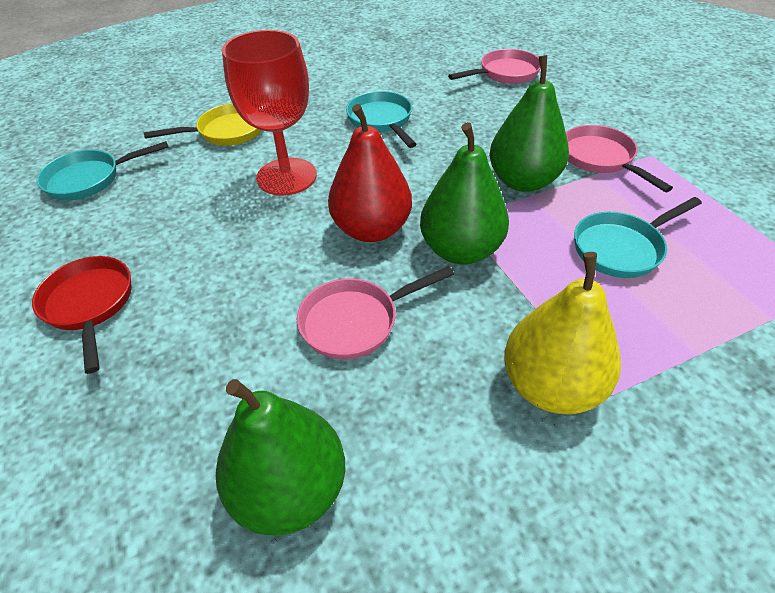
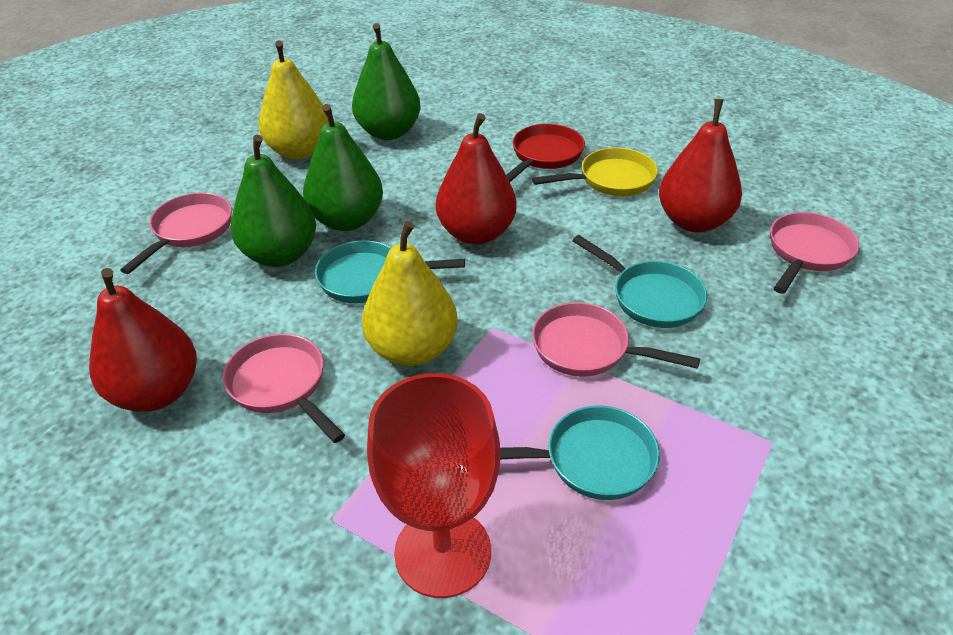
pink pan: [297,266,454,360] [448,49,541,84] [566,125,673,192] = 3 -> [120,192,232,274] [223,334,345,443] [532,302,700,377] [770,212,859,294] = 4
red pear: [328,104,412,242] = 1 -> [89,268,197,412] [436,113,516,245] [659,99,742,232] = 3
yellow pear: [504,252,621,414] = 1 -> [258,41,328,160] [362,221,458,366] = 2

